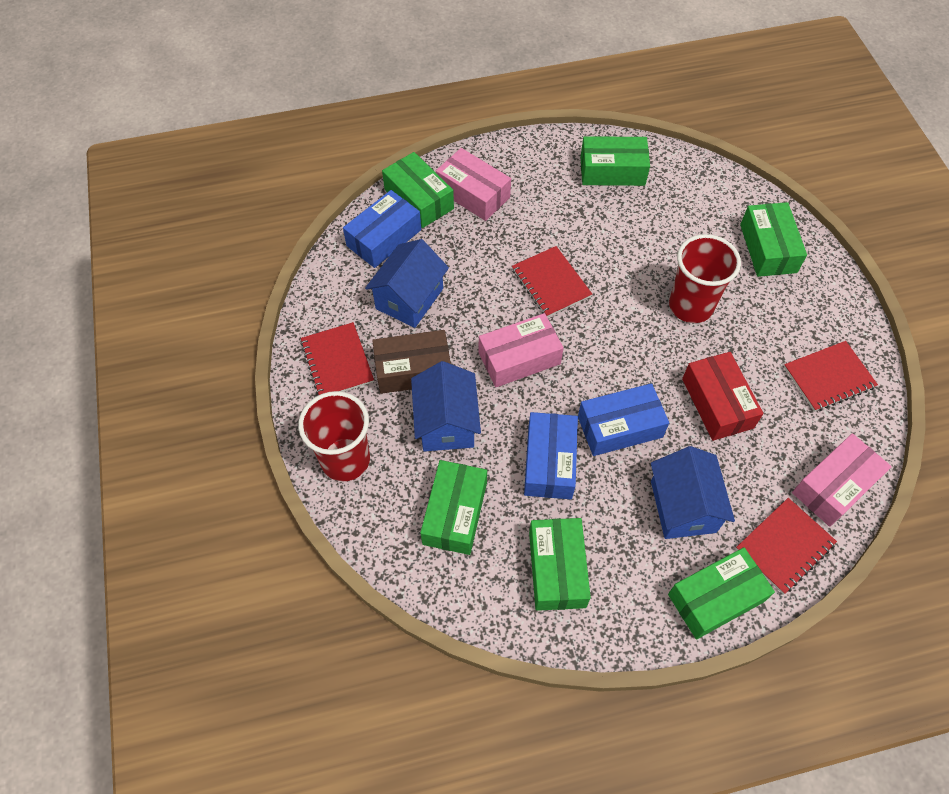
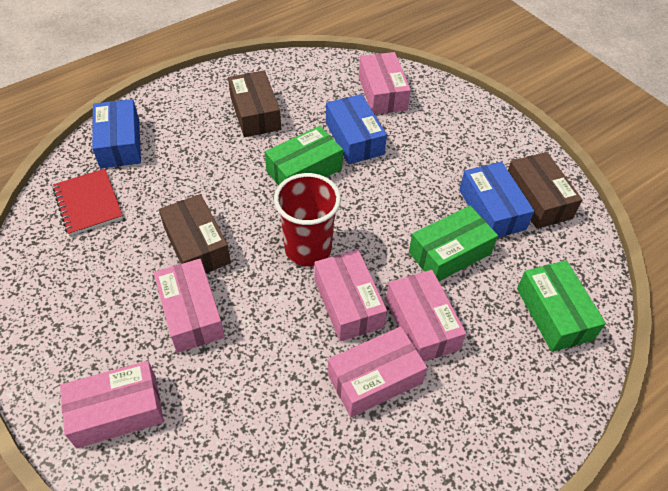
blue house: [365,239,449,328] [411,361,481,452] [651,446,735,539] = 3 -> none = 0
brown box: [372,330,451,394] = 1 -> [159,194,231,273] [228,70,281,137] [508,152,583,229] = 3
green box: [382,152,454,228] [420,460,487,555] [529,518,591,611] [580,136,650,186] [668,547,775,639] [740,202,807,277] = 6 -> [265,126,343,186] [409,206,498,281] [517,260,606,352] = 3
pink box: [436,148,511,221] [479,313,564,387] [792,433,892,527] = 3 -> [60,361,164,448] [154,259,225,353] [315,250,387,341] [328,327,427,417] [359,52,411,114] [386,270,466,362] = 6
red box: [682,352,764,441] = 1 -> none = 0
red cup: [298,391,370,481] [669,234,741,323] = 2 -> [274,173,341,266] = 1
red notebook: [300,322,374,395] [512,246,592,317] [736,498,837,594] [784,341,878,412] = 4 -> [53,169,123,236] = 1

